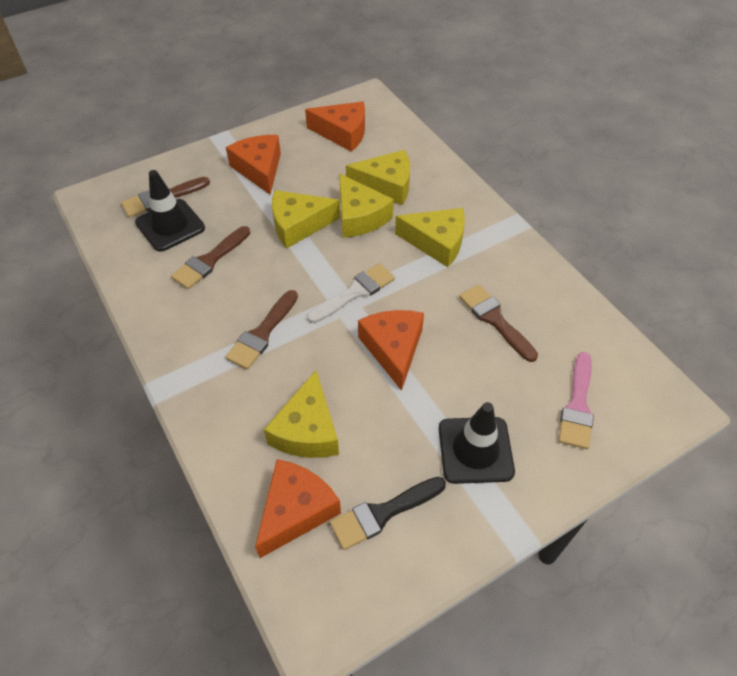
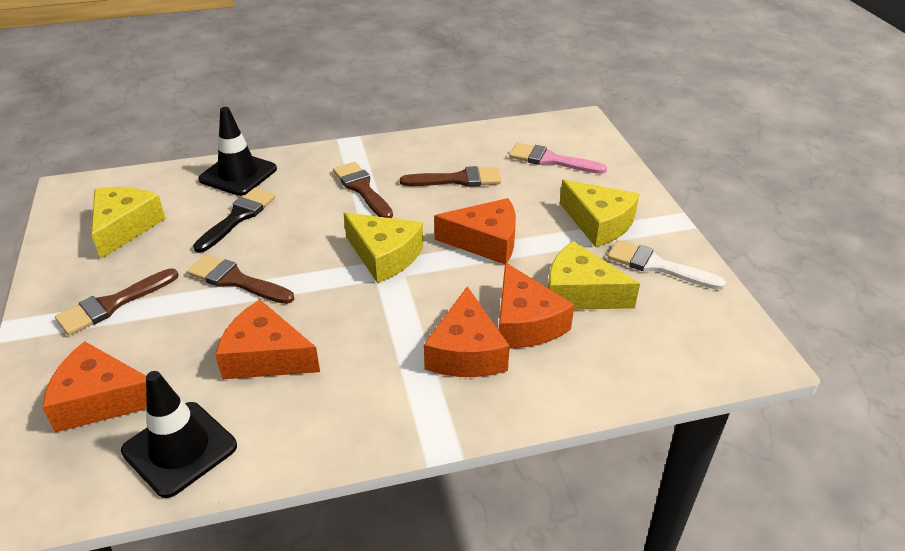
orange cheese: [226,135,281,195] [255,459,341,558] [305,101,365,152] [358,310,424,391] = 4 -> [42,341,147,432] [215,300,320,379] [424,286,510,377] [434,198,516,264] [499,262,574,348] = 5
yellow cheese: [264,370,339,458] [272,190,340,248] [339,173,394,238] [346,150,410,205] [395,208,465,267] = 5 -> [91,187,166,259] [343,213,423,283] [548,241,640,310] [560,180,639,247] = 4

